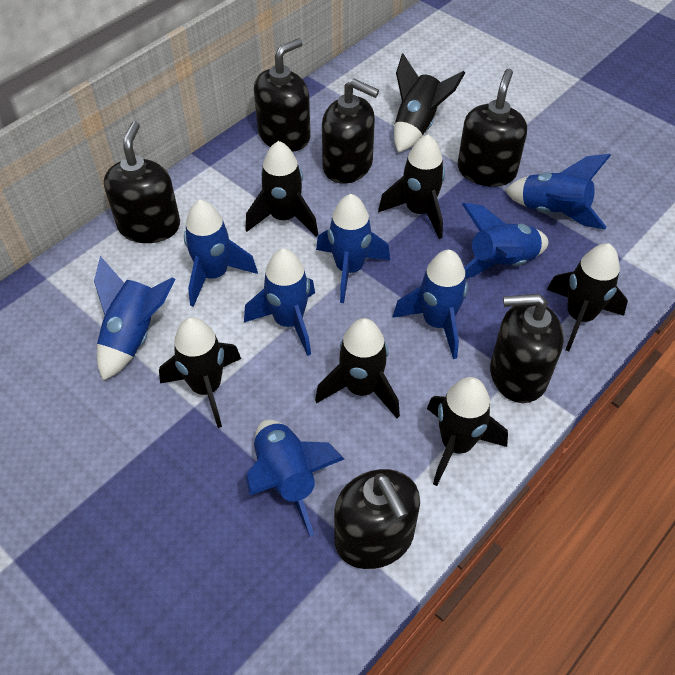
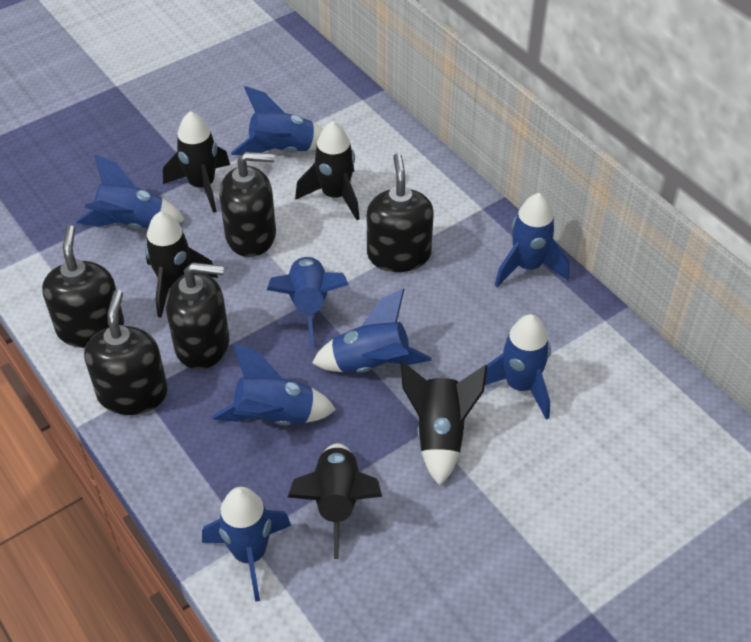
black rocket: [159,317,241,428] [245,141,318,237] [315,318,400,418] [378,135,445,239] [394,54,465,153] [427,377,508,486] [547,243,628,351] = 7 -> [145,212,218,318] [163,111,230,213] [288,443,382,559] [295,121,360,220] [400,361,487,486] = 5
black soap dispenser: [104,122,180,243] [254,38,311,152] [322,79,379,184] [334,469,420,569] [457,68,527,187] [490,294,564,403] = 6 -> [42,225,124,348] [84,290,168,415] [166,262,229,370] [219,152,276,257] [367,153,434,272] = 5

